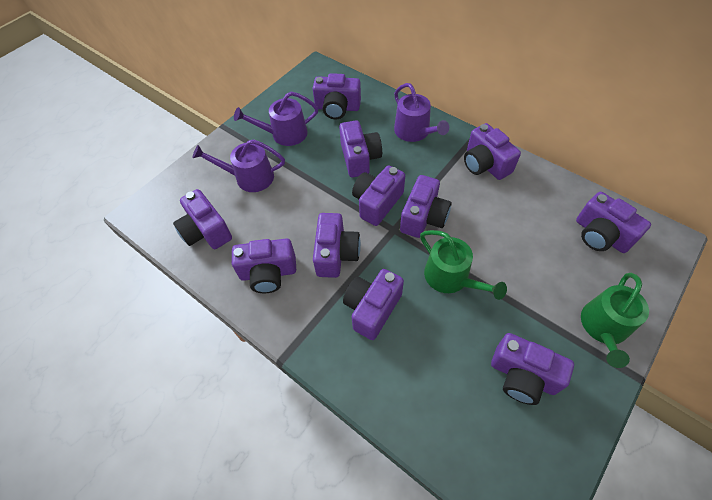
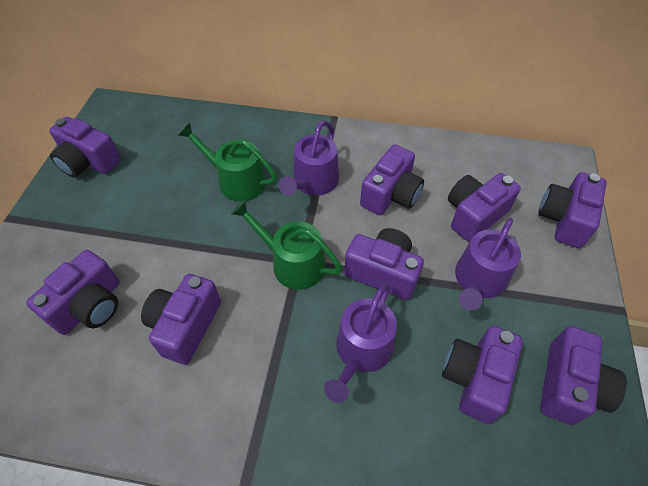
purple camera: [173,189,232,249] [232,238,296,293] [313,73,361,119] [313,213,361,278] [339,120,382,177] [343,269,404,340] [352,165,405,226] [400,175,452,238] [464,123,521,180] [491,333,574,405] [576,192,651,253] = 11 -> [26,250,119,335] [49,117,121,178] [141,274,221,365] [344,228,424,300] [360,144,424,215] [442,326,523,424] [448,173,521,242] [538,172,607,248] [540,326,627,425] = 9

